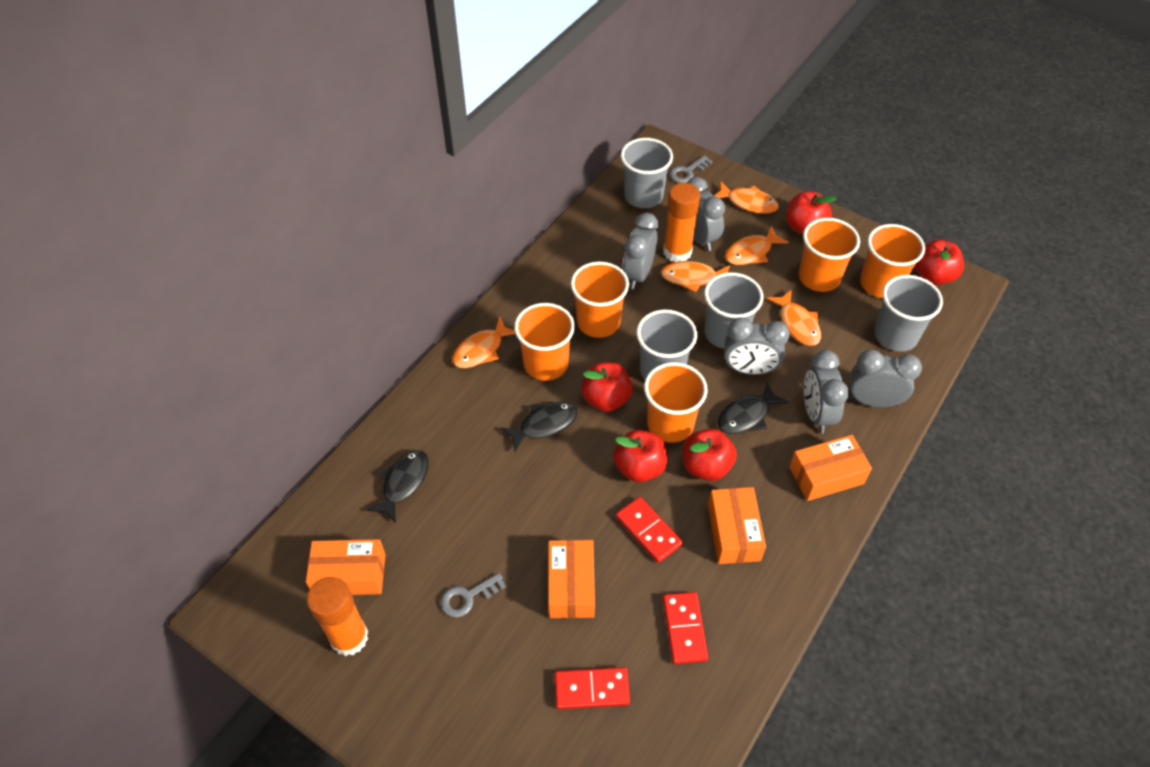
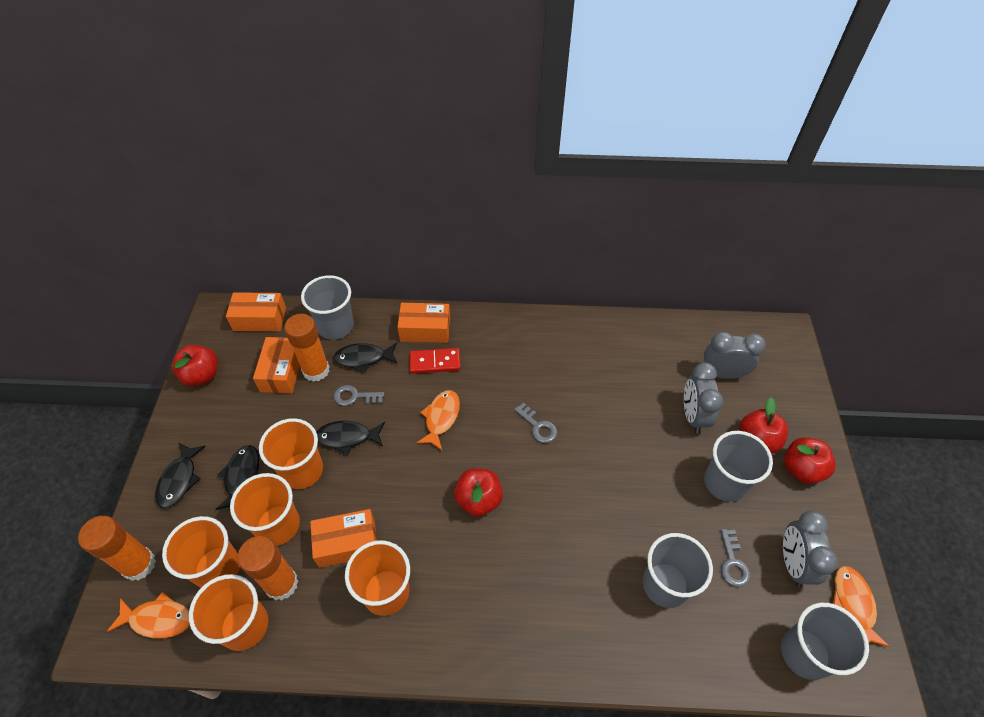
black fish: [367,450,429,523] [500,402,578,451] [718,382,788,434] = 3 -> [155,443,206,508] [215,445,259,510] [316,421,385,455] [334,343,397,373] = 4
grey clock: [622,213,658,289] [687,177,725,251] [724,317,790,375] [804,350,849,433] [849,349,922,407] = 5 -> [684,362,723,434] [704,332,766,379] [783,511,838,588] = 3
grey key: [441,573,506,617] [670,155,713,183] = 2 -> [334,385,384,406] [514,402,557,443] [721,529,750,587] = 3
orange fish: [452,316,515,368] [661,261,730,292] [714,181,779,214] [725,226,789,265] [766,290,821,346] = 5 -> [107,592,190,638] [416,390,460,450] [833,566,890,647] = 3
orange glue stick: [307,577,368,656] [663,183,701,262] = 2 -> [78,516,156,581] [238,536,298,601] [284,314,330,382] = 3
red apple: [581,362,633,412] [613,430,667,482] [683,429,737,481] [786,192,837,234] [915,240,964,285] = 5 -> [172,345,218,386] [454,468,503,517] [739,397,788,454] [784,437,836,484] = 4
red domino: [554,667,630,709] [616,497,683,563] [663,592,708,664] = 3 -> [409,348,460,374] = 1

